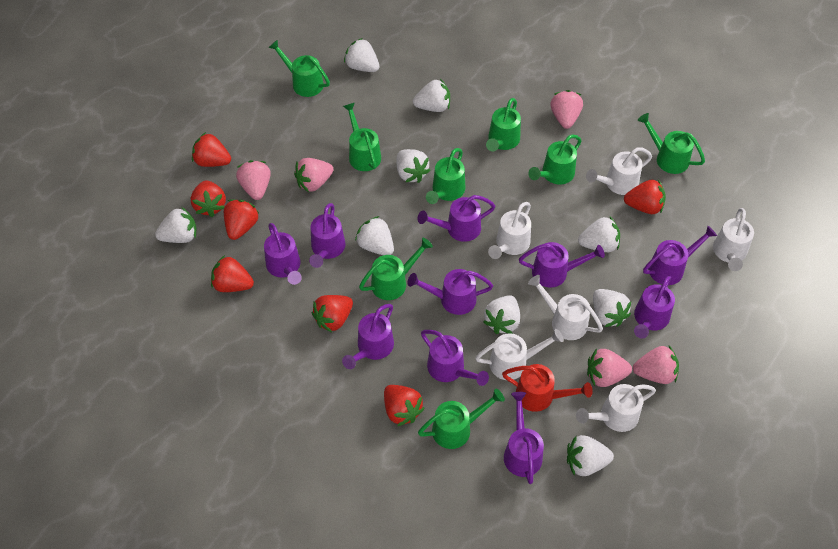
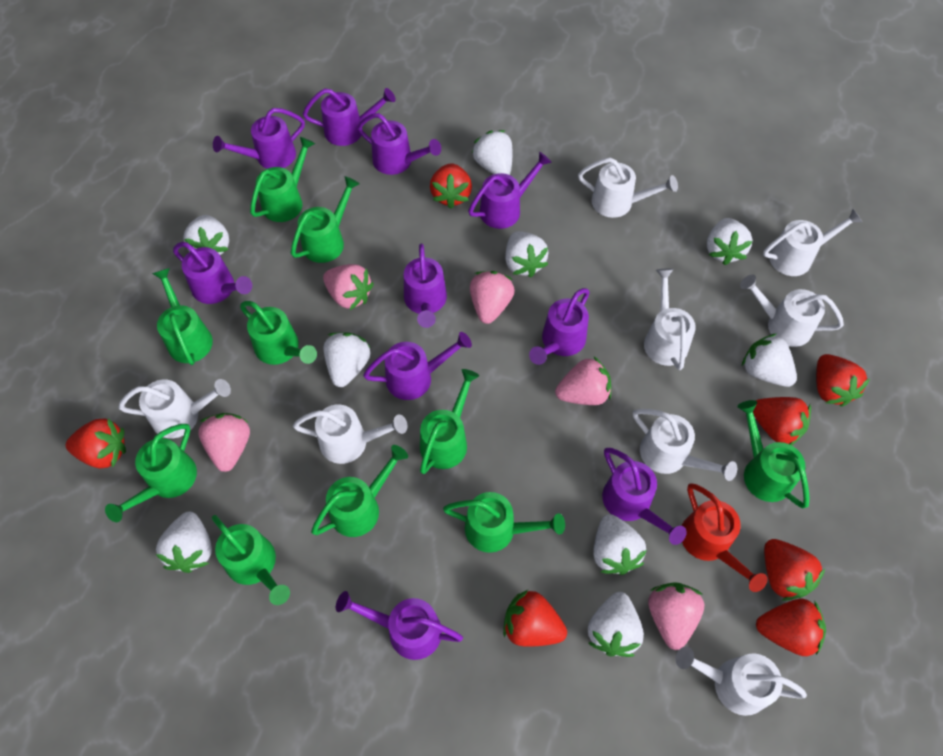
green watering can: [268,40,330,97] [343,103,381,171] [359,238,433,300] [418,389,505,449] [426,148,465,204] [486,98,521,152] [528,134,581,184] [638,113,705,174] = 8 -> [105,424,197,522] [152,268,213,365] [212,515,290,605] [240,301,317,365] [250,137,315,222] [291,176,360,263] [311,445,408,537] [420,369,479,474] [443,492,565,553] [737,400,810,508] = 10
white watering can: [475,329,563,380] [488,202,531,259] [528,275,603,340] [576,384,656,432] [586,147,652,195] [713,208,754,271] = 6 -> [119,379,231,438] [293,404,407,464] [578,157,678,218] [633,409,737,481] [644,268,696,370] [676,646,807,716] [740,275,844,347] [763,209,862,276] = 8

